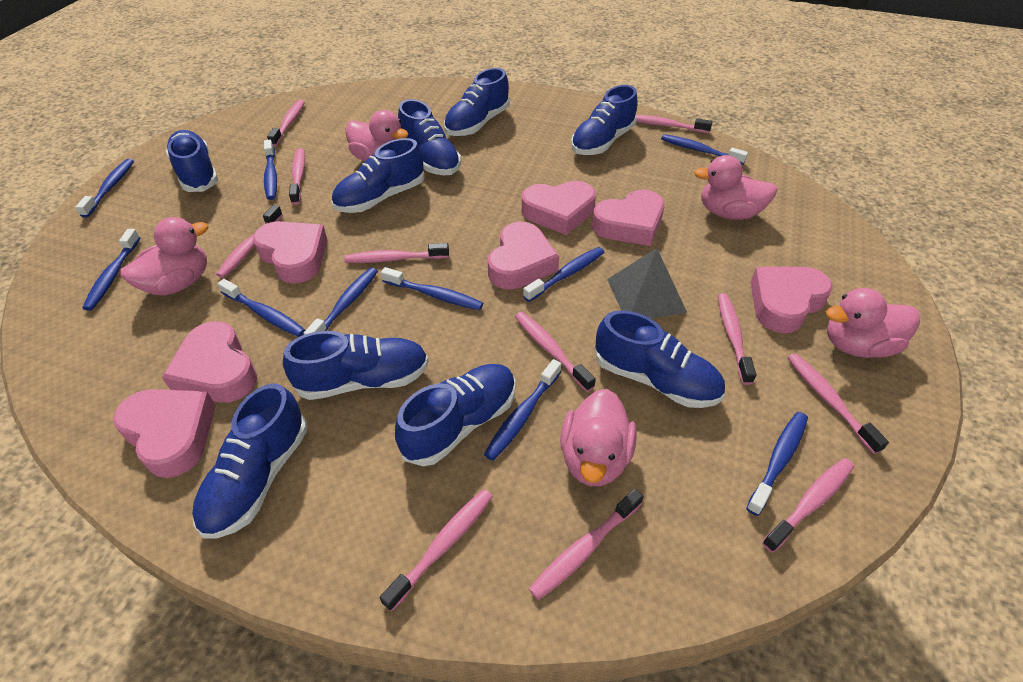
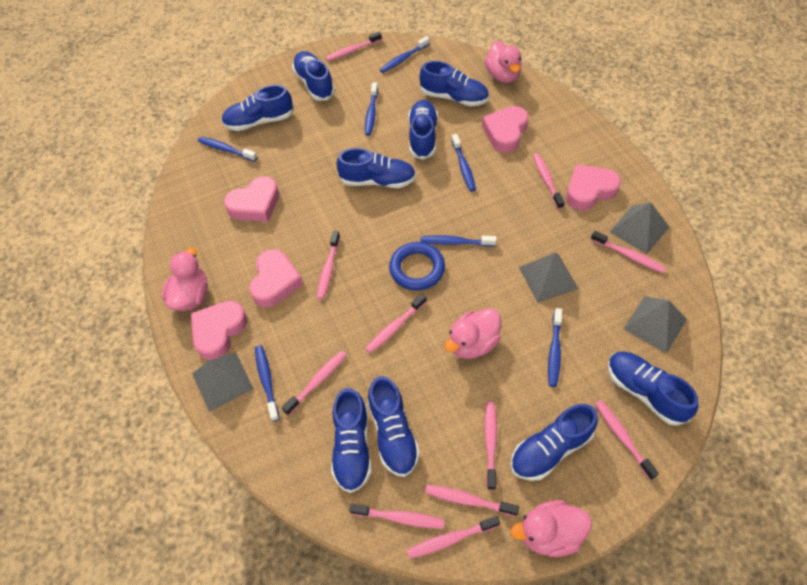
blue ring: none = 0 -> [389,242,445,291] = 1
blue toothbrush: [75,159,134,218] [82,229,140,311] [217,279,305,337] [264,140,277,200] [304,268,378,335] [381,267,483,310] [484,359,561,461] [523,247,605,302] [661,134,748,165] [746,412,808,516] = 10 -> [198,137,257,162] [255,345,280,421] [365,83,378,136] [380,36,430,73] [420,235,497,247] [452,134,476,192] [548,308,562,387] = 7
grey pyramid: [607,248,687,319] = 1 -> [192,352,254,412] [519,253,579,302] [610,202,669,254] [623,296,687,353] = 4
pink duck: [120,217,208,296] [345,110,409,162] [560,389,637,486] [693,155,778,220] [826,288,920,358] = 5 -> [162,247,208,311] [444,308,501,359] [485,41,522,83] [510,500,592,557] = 4
pink heart: [113,389,216,478] [162,321,257,402] [253,221,327,283] [488,222,559,290] [522,181,596,235] [592,189,665,246] [750,267,833,333] = 7 -> [191,301,247,360] [224,176,279,222] [249,249,303,307] [482,106,529,153] [566,164,621,211] = 5

